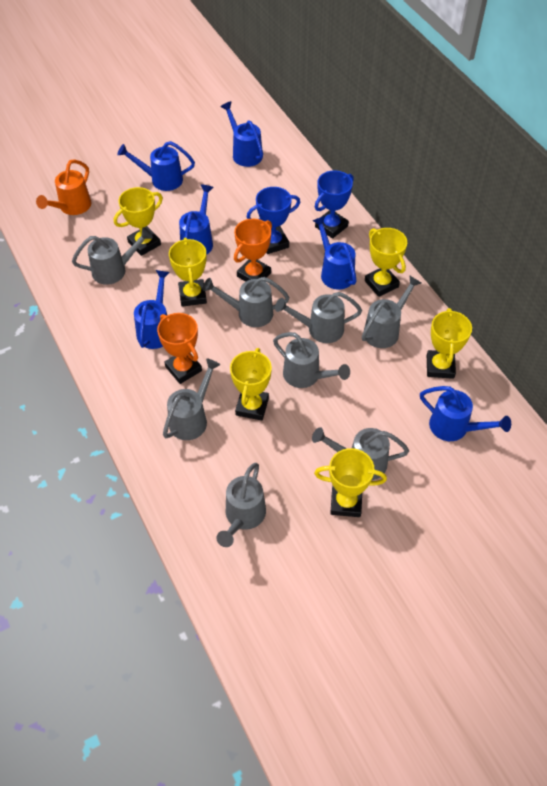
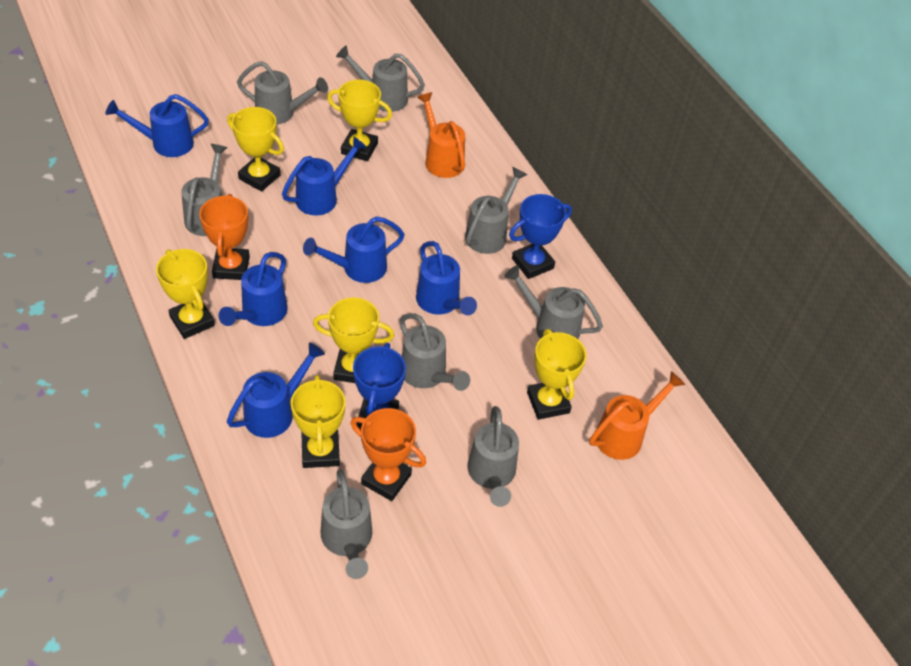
orange watering can: [36,159,91,215] = 1 -> [417,92,465,178] [590,371,685,460] = 2

